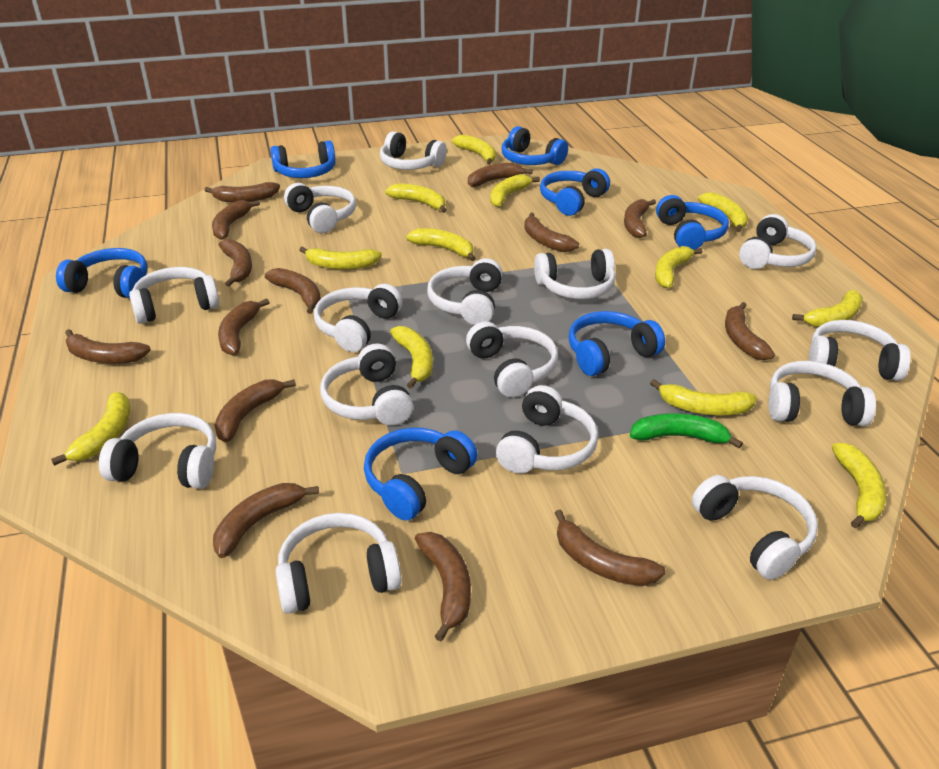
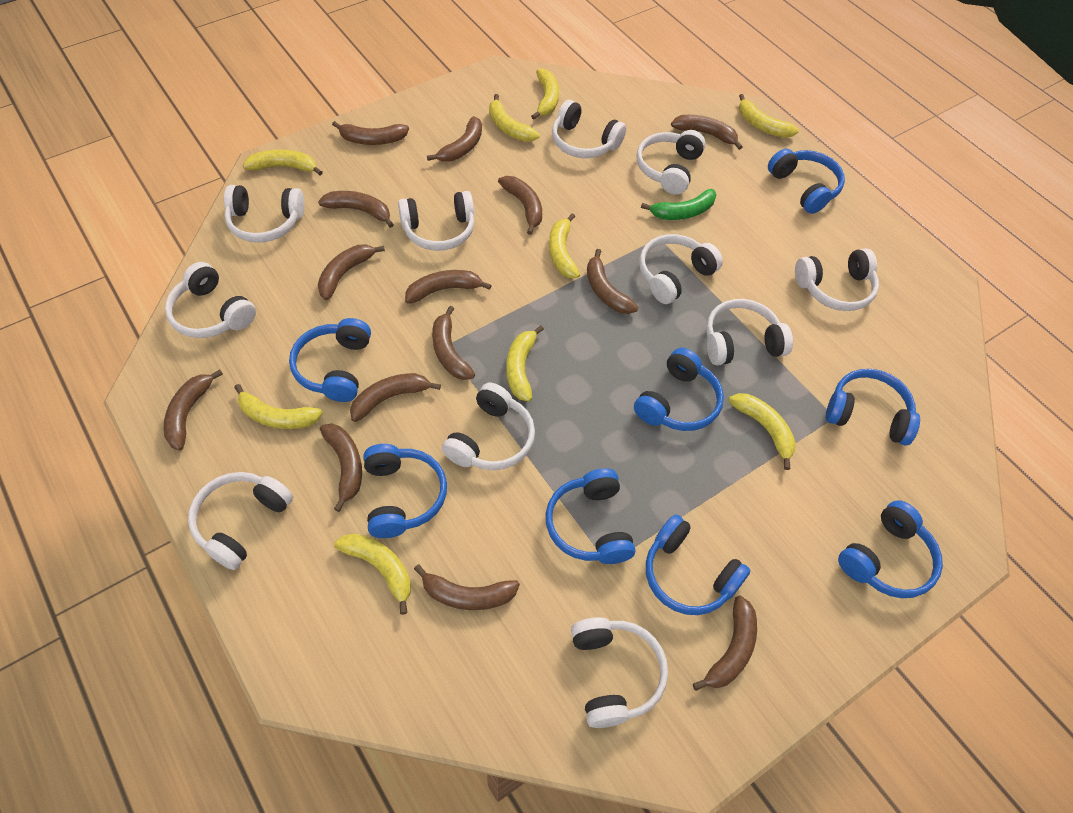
blue headphones: [56,248,148,298] [270,141,336,178] [364,428,478,521] [502,126,568,165] [540,168,610,216] [569,311,665,376] [656,195,729,250] = 7 -> [289,318,371,402] [363,444,447,538] [546,468,635,564] [634,348,724,431] [646,514,750,615] [768,149,845,214] [826,369,920,446] [838,500,943,598] = 8
white headphones: [99,413,216,489] [129,267,219,324] [275,513,401,614] [284,183,356,233] [314,284,403,352] [320,344,413,426] [380,131,447,170] [427,258,503,325] [466,321,558,398] [496,385,598,474] [534,249,616,299] [692,475,818,580] [739,214,817,269] [769,361,876,426] [809,320,911,381] = 15 -> [165,262,256,338] [188,472,293,570] [224,185,305,243] [398,191,475,251] [442,383,535,470] [552,100,626,158] [571,617,668,728] [636,130,706,194] [639,234,723,304] [706,299,793,366] [795,248,879,311] = 11
yellow banana: [51,392,130,466] [299,247,382,270] [385,183,447,213] [390,326,433,389] [406,228,476,261] [452,135,496,165] [490,174,540,207] [650,379,757,415] [655,246,702,288] [698,192,748,232] [792,290,863,327] [832,443,886,529] = 12 -> [234,384,323,429] [243,150,323,175] [334,534,411,615] [489,94,540,142] [506,325,544,402] [531,69,559,120] [549,213,580,278] [729,393,796,470] [739,94,799,138] = 9

